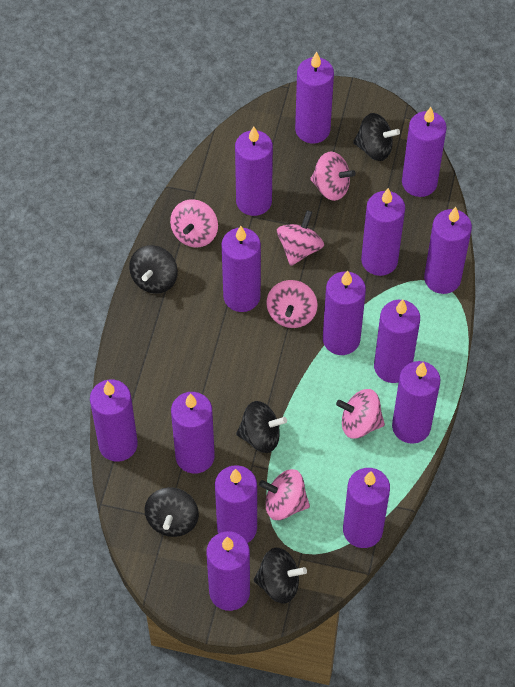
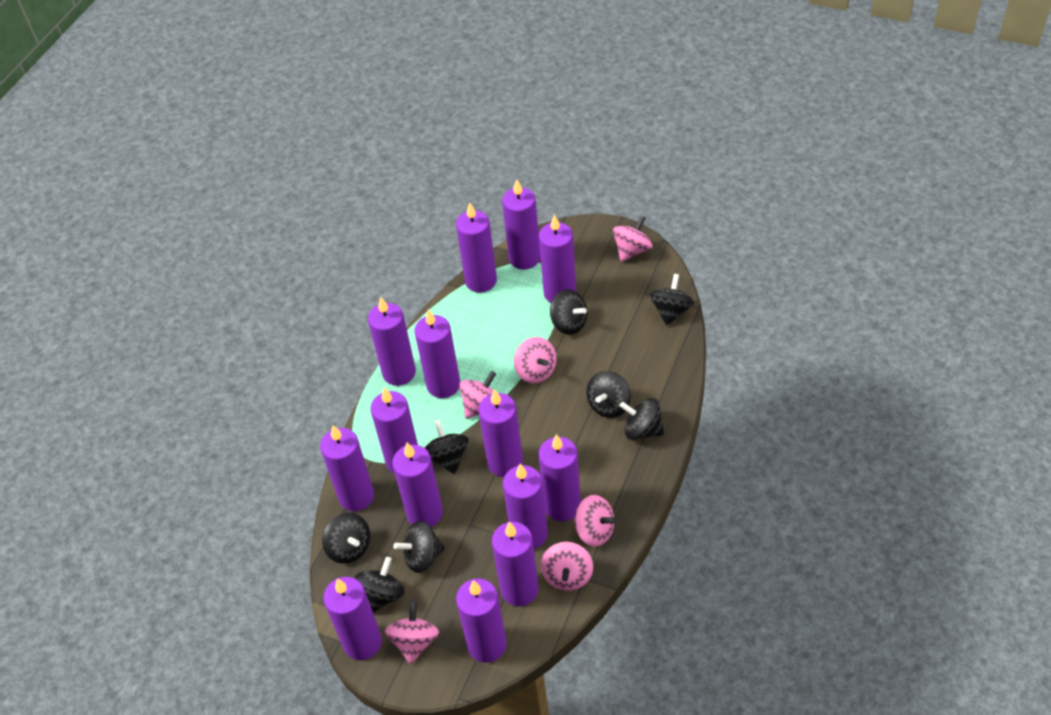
black spinning top: [129,245,178,294] [145,487,199,537] [236,401,287,453] [254,548,307,603] [353,113,400,161] = 5 -> [322,513,370,564] [354,557,405,613] [394,521,445,573] [425,420,469,474] [550,289,587,335] [586,371,631,418] [620,398,664,440] [649,274,694,326] = 8

